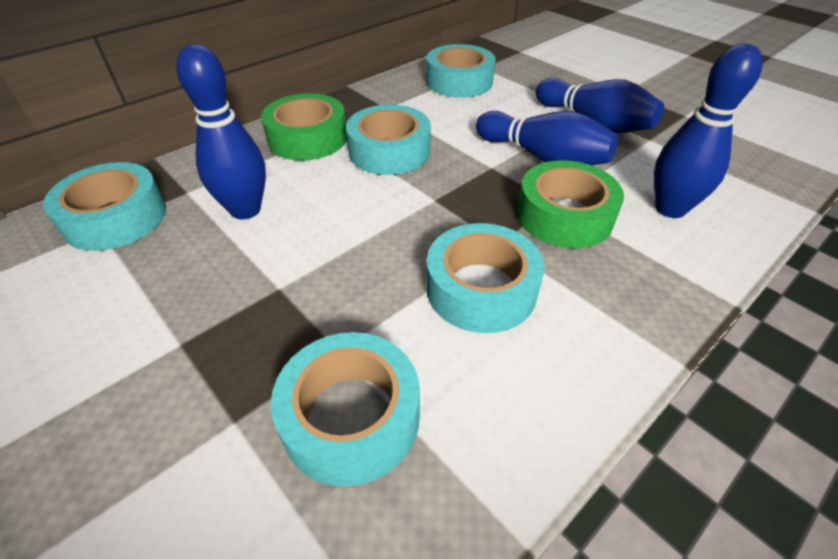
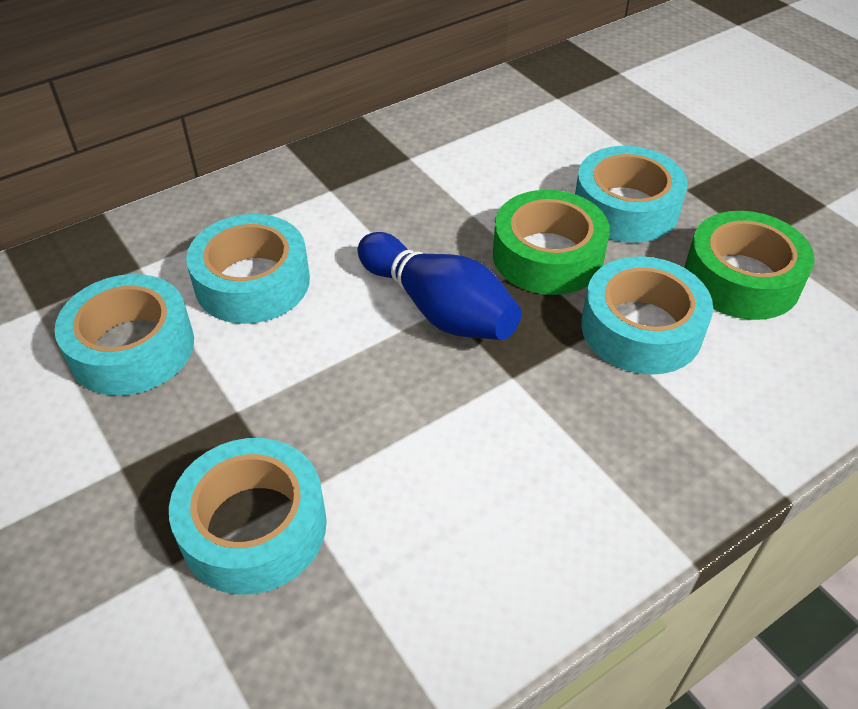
blue bowling pin: [176,44,266,219] [476,111,618,165] [536,78,664,133] [654,44,763,218] = 4 -> [358,232,522,340] = 1

